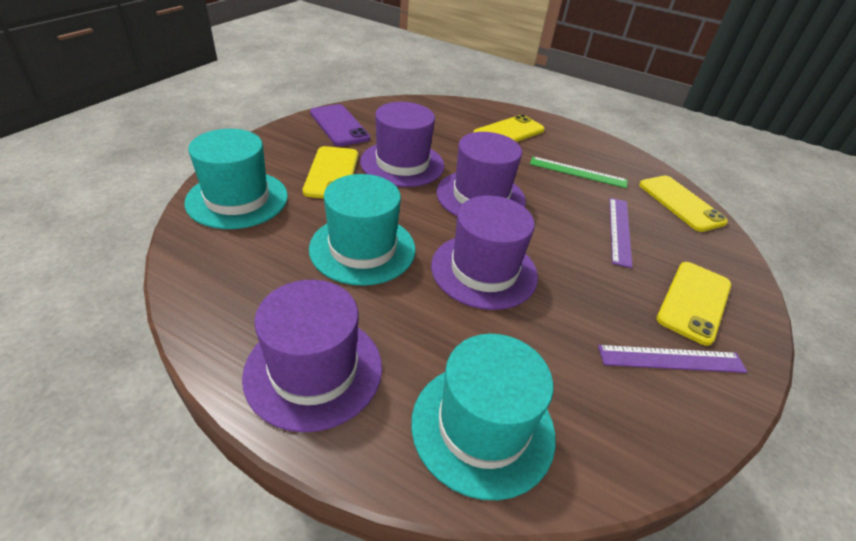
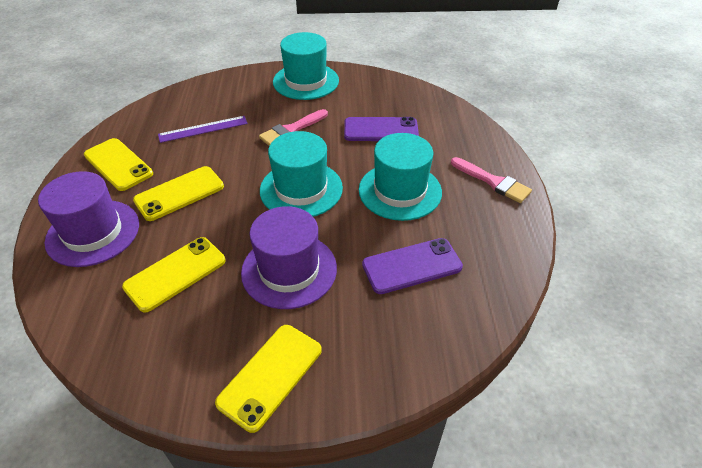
green ruler: [530,157,628,188] = 1 -> none = 0
pink brush: none = 0 -> [259,109,328,146] [451,157,532,203] = 2
purple hat: [242,280,382,432] [360,102,444,187] [431,196,538,310] [436,132,526,216] = 4 -> [38,171,139,267] [241,206,337,309] = 2
purple phone: [310,104,370,146] = 1 -> [344,117,419,141] [362,238,463,294] = 2
purple ruler: [598,345,747,373] [609,198,632,268] = 2 -> [158,116,248,143] = 1

